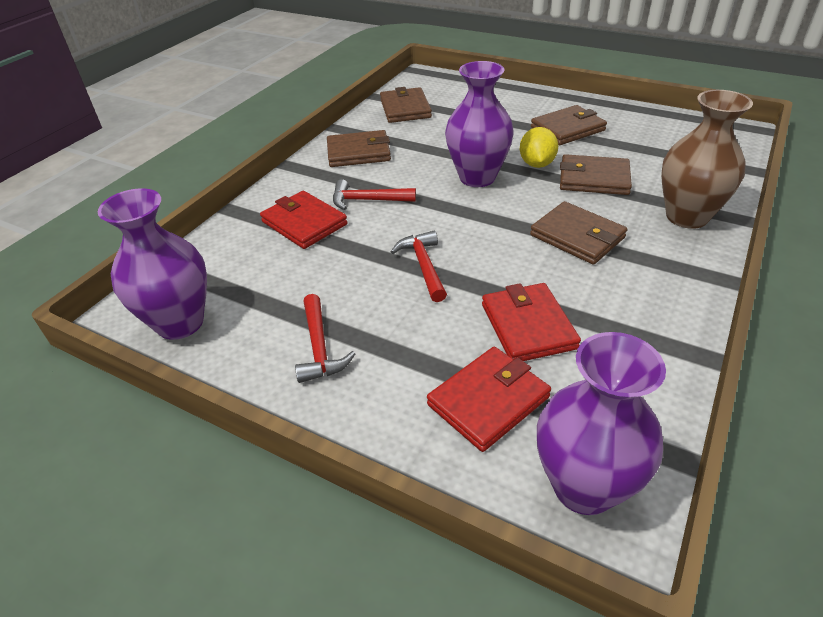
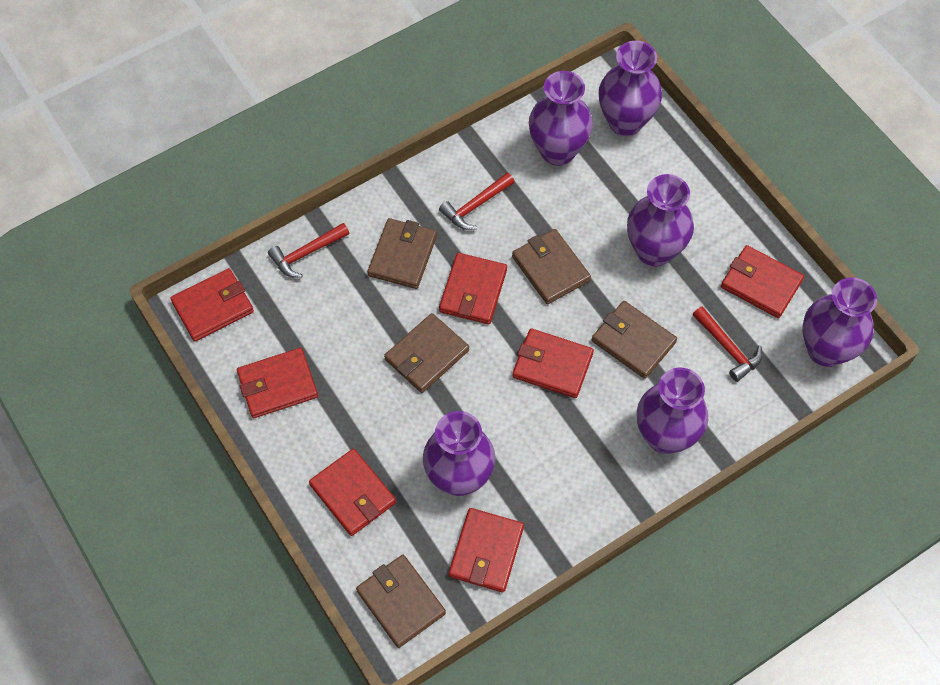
brown vase: [661,90,753,229] = 1 -> none = 0
purple vase: [98,188,207,340] [445,61,514,187] [537,332,666,515] = 3 -> [423,411,495,496] [529,71,593,166] [599,41,662,136] [627,174,694,267] [637,368,708,454] [803,277,877,367] = 6
red wallet: [260,191,348,249] [427,347,551,452] [482,283,581,361] = 3 -> [170,268,254,341] [237,348,318,418] [309,449,396,536] [439,253,507,324] [449,508,524,593] [512,328,594,398] [721,245,804,318] = 7
yellow lemon: [520,127,558,168] = 1 -> none = 0

